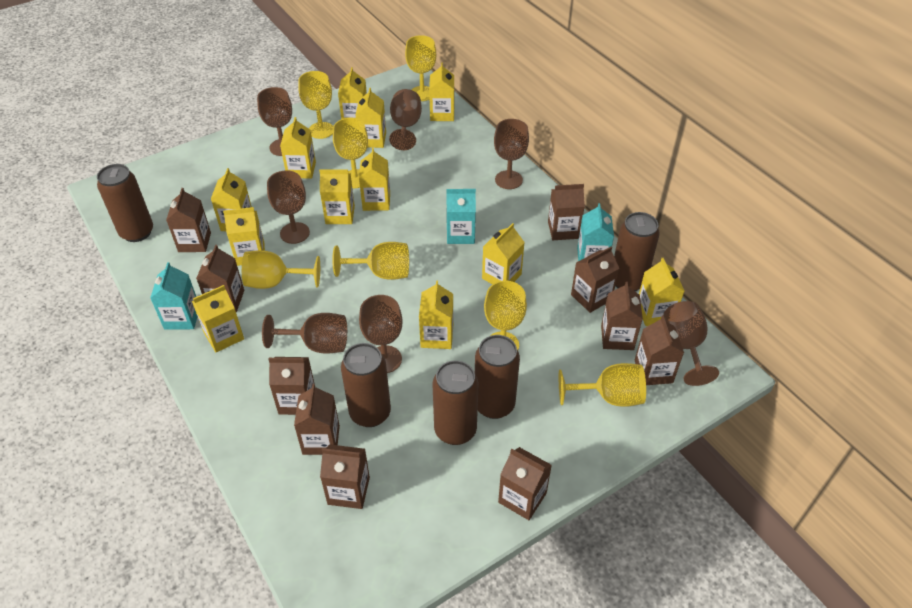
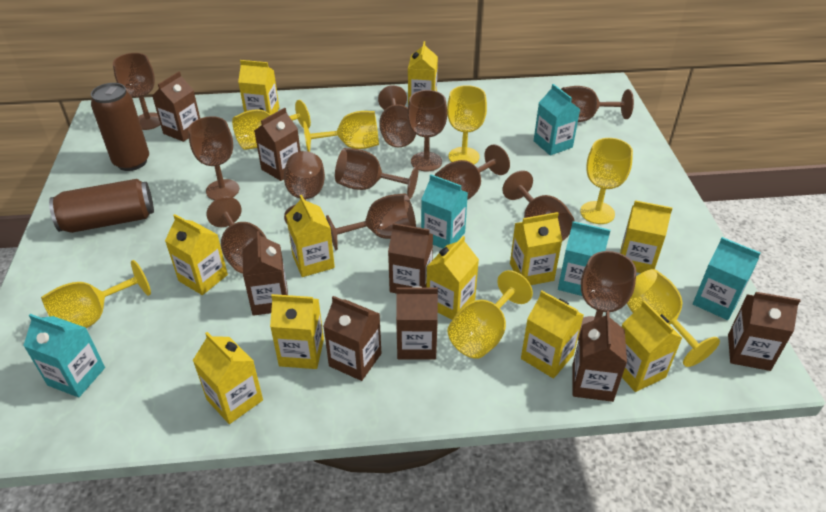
brown can: [97,164,153,242] [341,343,391,427] [433,360,478,445] [475,335,520,419] [614,212,660,291] = 5 -> [49,179,154,233] [91,83,149,171] = 2
brown carton: [166,188,211,252] [196,245,244,312] [269,357,314,415] [294,384,340,455] [320,444,370,509] [498,447,552,520] [548,184,585,240] [571,247,619,313] [601,282,643,350] [635,315,684,385] = 10 -> [152,72,200,142] [242,231,288,316] [254,108,300,181] [323,296,381,381] [388,223,433,293] [396,287,438,360] [572,311,627,402] [728,292,801,371] = 8
brown goblet: [257,87,292,156] [262,313,347,354] [267,170,310,244] [359,295,403,373] [389,89,422,150] [494,119,529,189] [663,301,719,386] = 7 -> [113,53,161,130] [188,116,239,200] [207,197,267,273] [284,151,325,223] [326,193,416,250] [335,148,418,199] [378,85,416,147] [407,90,447,172] [434,144,510,200] [502,171,575,241] [561,86,634,122] [578,251,636,340] = 12
turquoise carton: [150,262,198,330] [447,189,476,244] [577,203,614,261] = 3 -> [23,314,105,397] [421,174,468,249] [534,84,580,155] [558,221,611,296] [693,237,761,320] = 5
yellow carton: [192,285,244,352] [211,168,252,231] [223,207,265,266] [280,117,316,179] [319,170,355,224] [338,67,367,119] [356,88,386,148] [359,148,390,211] [419,281,453,349] [429,63,455,121] [482,223,525,284] [639,258,684,326] = 12 -> [165,214,228,295] [193,332,263,424] [238,60,279,115] [270,294,324,369] [286,195,335,277] [408,41,438,104] [426,236,479,320] [510,212,562,285] [521,291,584,378] [620,200,672,273] [622,300,682,392] = 11

